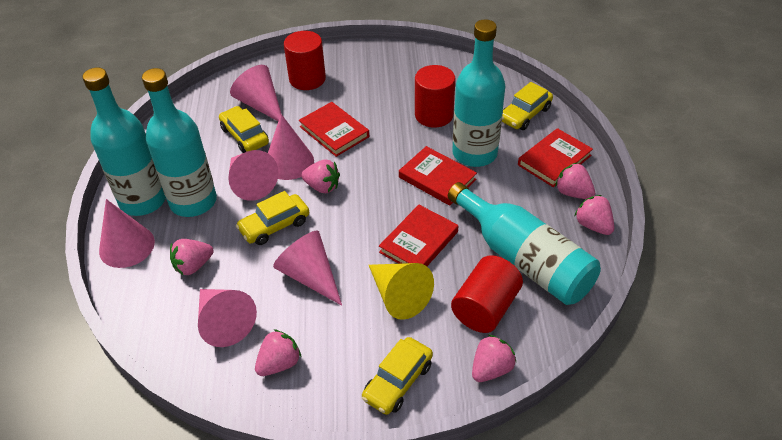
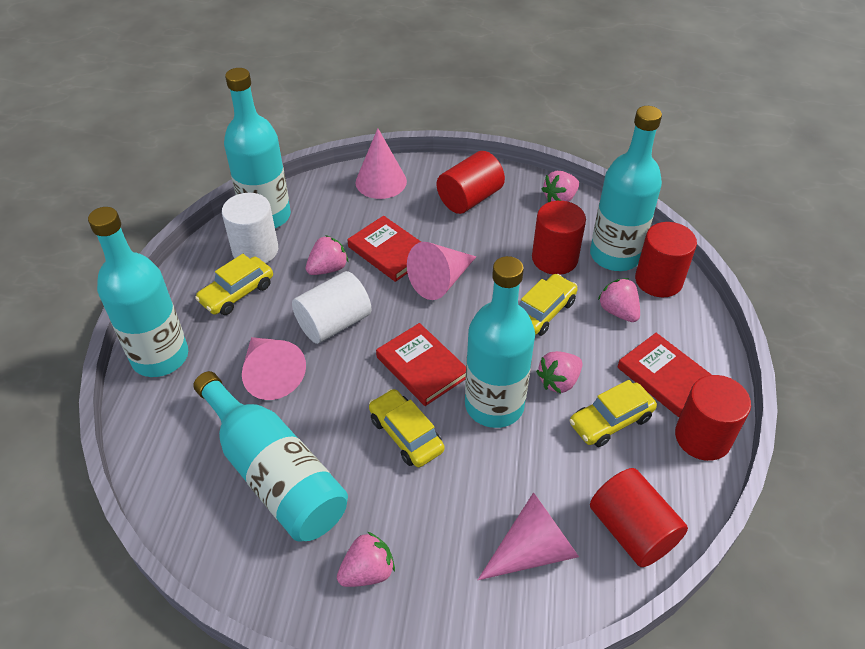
pink cone: [99,199,155,268] [198,289,257,347] [228,150,279,201] [230,65,281,121] [268,114,314,180] [273,231,342,305] = 6 -> [242,337,306,400] [356,128,407,199] [407,242,476,300] [478,492,579,580] = 4
pink strawberry: [170,239,214,276] [255,329,302,376] [301,159,340,193] [472,335,517,382] [555,163,595,199] [575,195,614,235] = 6 -> [306,235,348,275] [337,532,395,587] [536,351,582,394] [542,171,579,202] [598,278,640,322] = 5
red book: [299,102,369,157] [379,205,458,266] [399,146,477,206] [518,128,593,187] = 4 -> [348,216,421,282] [376,323,466,406] [617,333,712,417] = 3
red cylinder: [284,31,326,90] [415,65,455,128] [451,255,523,333] = 3 -> [437,151,505,214] [532,201,586,275] [590,468,688,567] [635,222,697,297] [675,375,751,461] = 5
turquoise bottle: [83,67,166,216] [142,68,217,217] [448,182,601,305] [452,19,505,167] = 4 -> [88,207,188,377] [193,371,348,542] [224,68,291,228] [465,256,535,428] [590,106,662,271] = 5
white cylinder: none = 0 -> [222,193,278,263] [292,271,371,344] = 2
yellow cone: [369,263,434,320] = 1 -> none = 0

